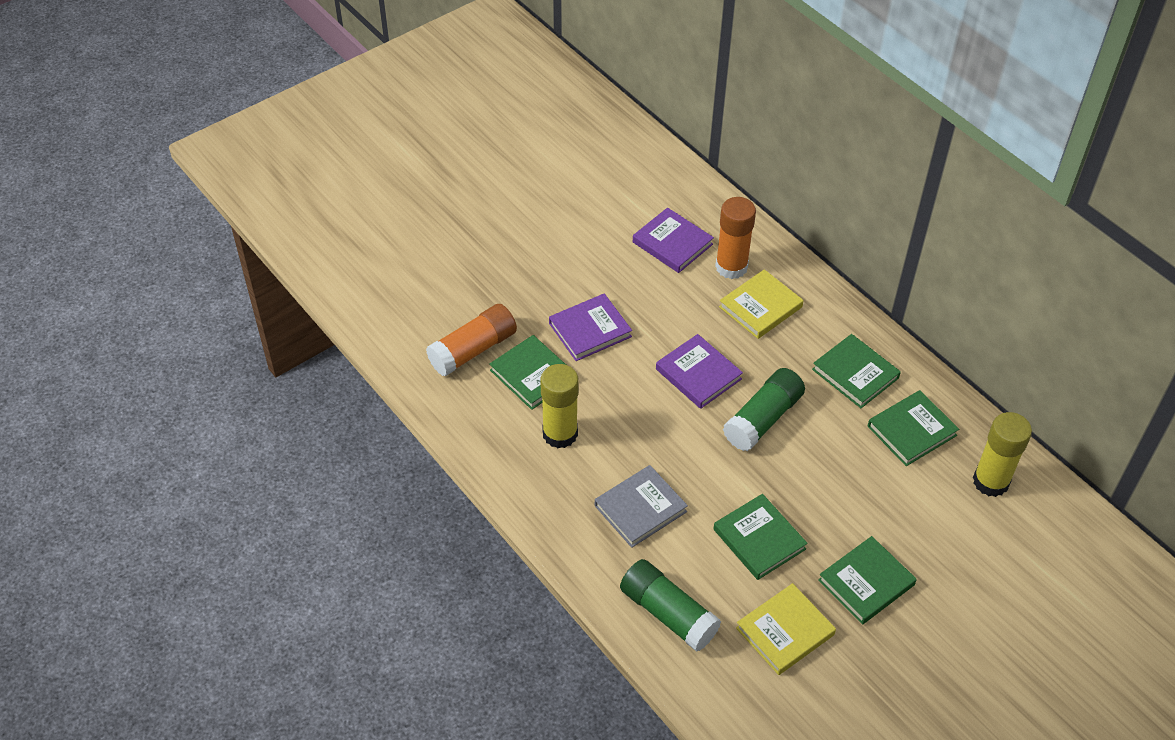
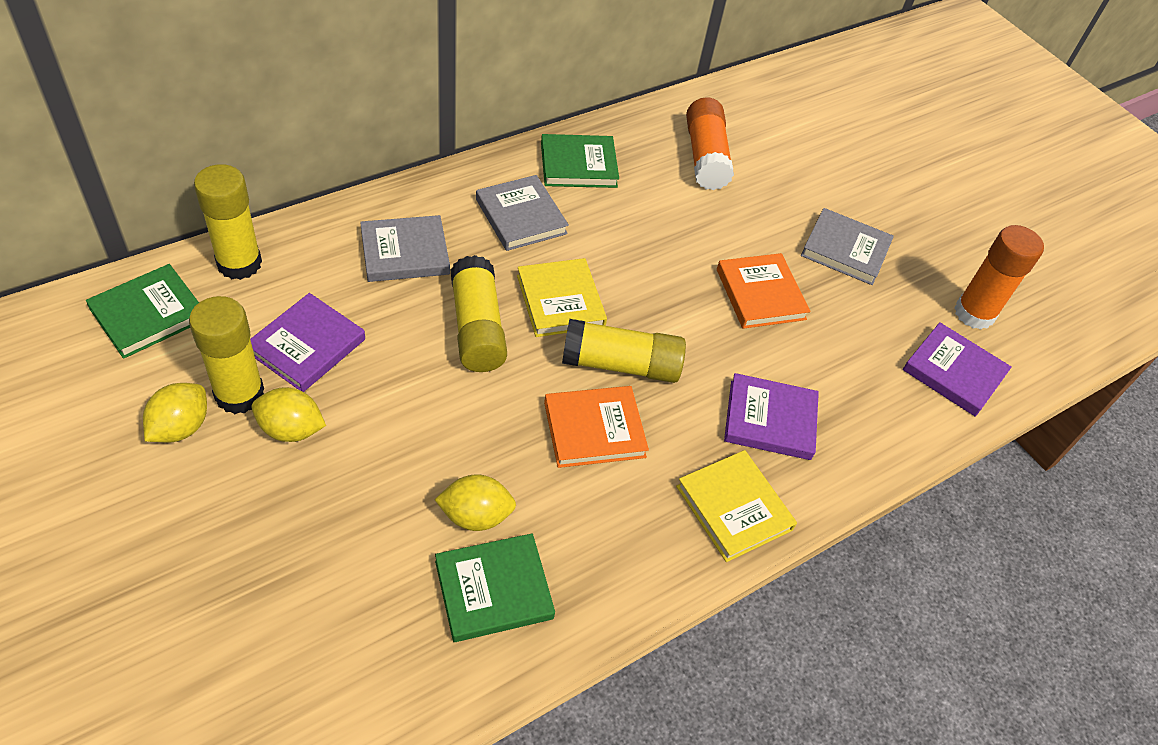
green book: [490,335,566,410] [713,494,808,580] [812,334,901,408] [818,536,917,624] [868,390,959,466] = 5 -> [86,264,199,359] [435,533,555,642] [541,134,619,188] = 3
green glue stick: [620,559,721,652] [723,368,805,451] = 2 -> none = 0
grey book: [595,465,688,548] = 1 -> [360,215,450,282] [476,175,569,251] [801,208,894,285] = 3
orange book: none = 0 -> [544,386,649,468] [717,253,810,329] = 2
yellow glue stick: [540,364,579,448] [973,412,1032,497] = 2 -> [189,296,264,414] [194,164,262,280] [450,255,507,372] [562,319,686,383] = 4
yellow lemon: none = 0 -> [143,383,207,442] [251,387,326,442] [434,474,516,531] = 3

